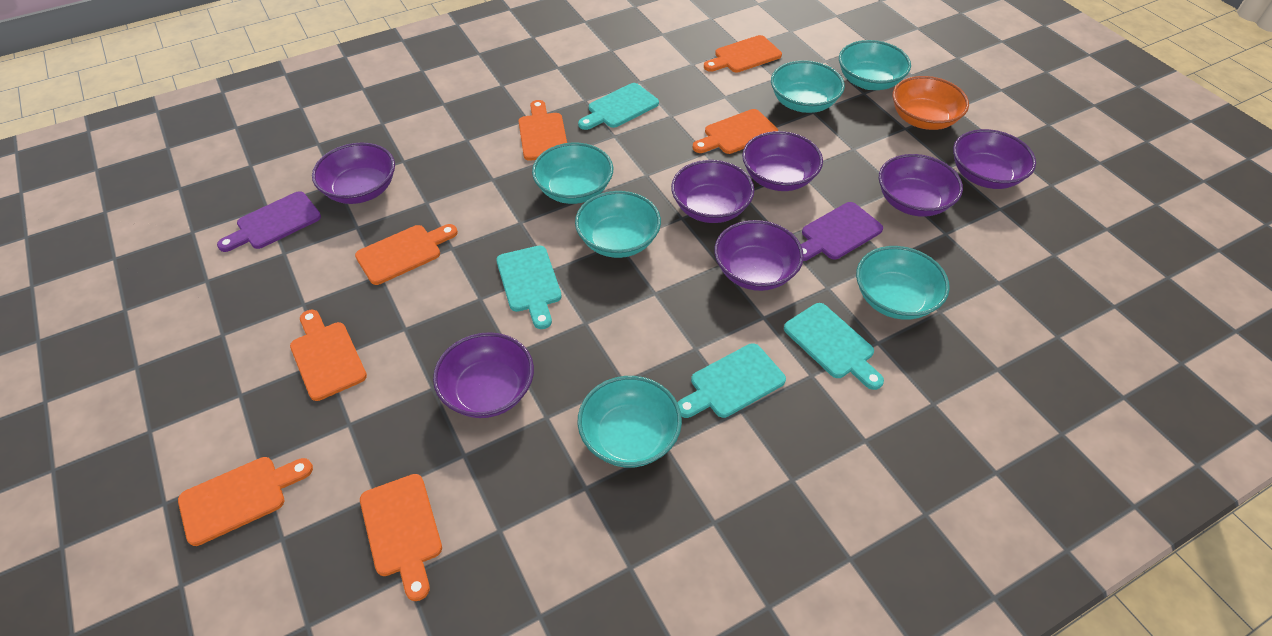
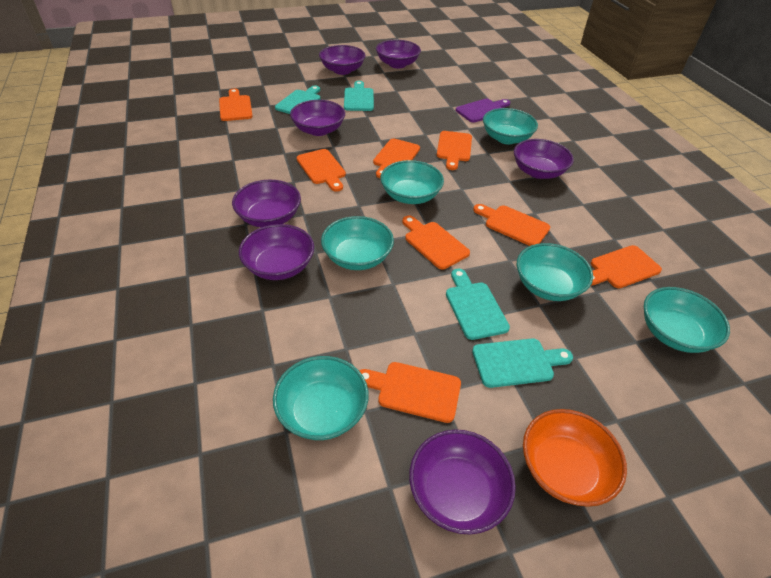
orange cutting board: [178,457,313,546] [290,310,367,401] [355,224,458,285] [360,474,442,601] [519,100,567,161] [692,109,778,154] [704,35,782,72] = 7 -> [219,88,253,121] [297,149,346,192] [359,362,461,423] [373,139,420,178] [402,216,470,270] [437,131,472,170] [473,204,550,246] [591,245,662,288] = 8
purple cutting board: [217,191,321,252] [801,202,883,261] = 2 -> [456,99,510,123] = 1

